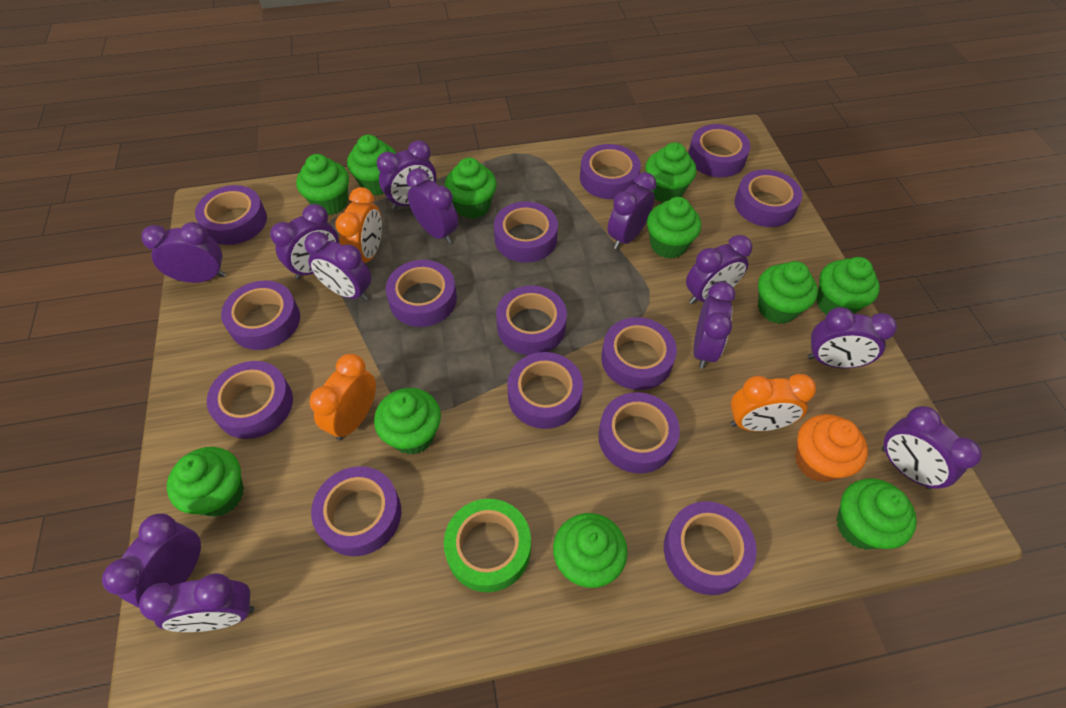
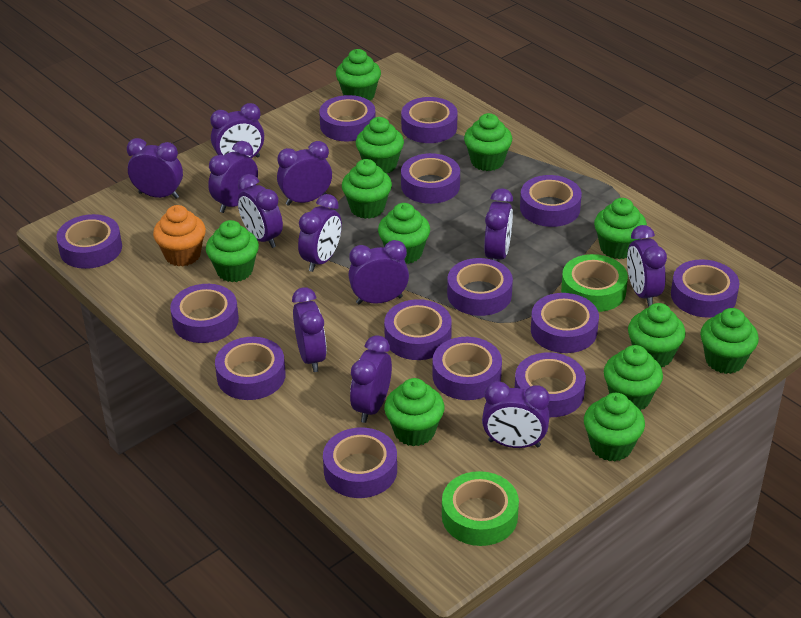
green cupcake: [167,447,244,517] [296,154,349,215] [347,135,396,196] [374,388,441,455] [445,158,497,219] [553,513,627,588] [645,142,696,203] [647,197,701,259] [758,261,818,324] [817,257,880,315] [836,478,917,550] = 11 -> [206,220,259,282] [336,49,381,101] [342,159,392,219] [356,117,404,174] [378,203,430,264] [384,378,444,446] [464,113,512,171] [584,393,645,462] [594,198,647,259] [604,345,663,411] [628,303,685,367] [700,308,759,374] = 12
green tape: [444,499,531,592] = 1 -> [442,471,519,546] [561,254,628,312] = 2
orange clock: [310,354,376,441] [336,187,382,263] [731,374,816,431] = 3 -> none = 0

